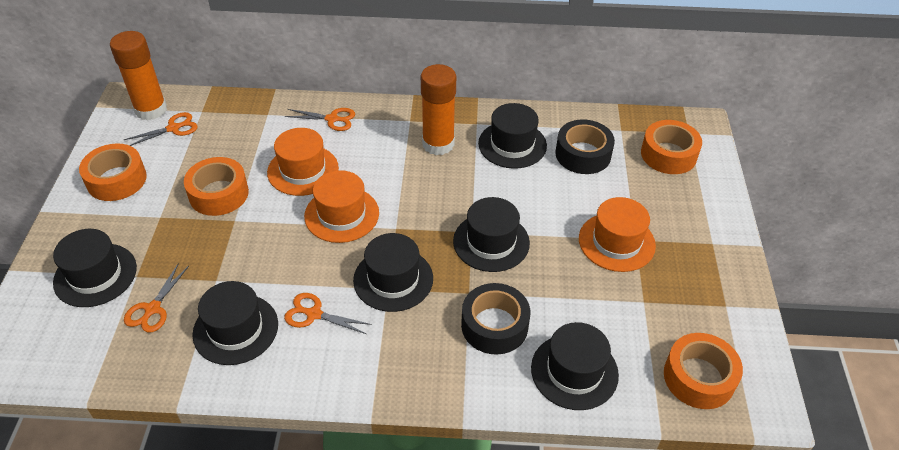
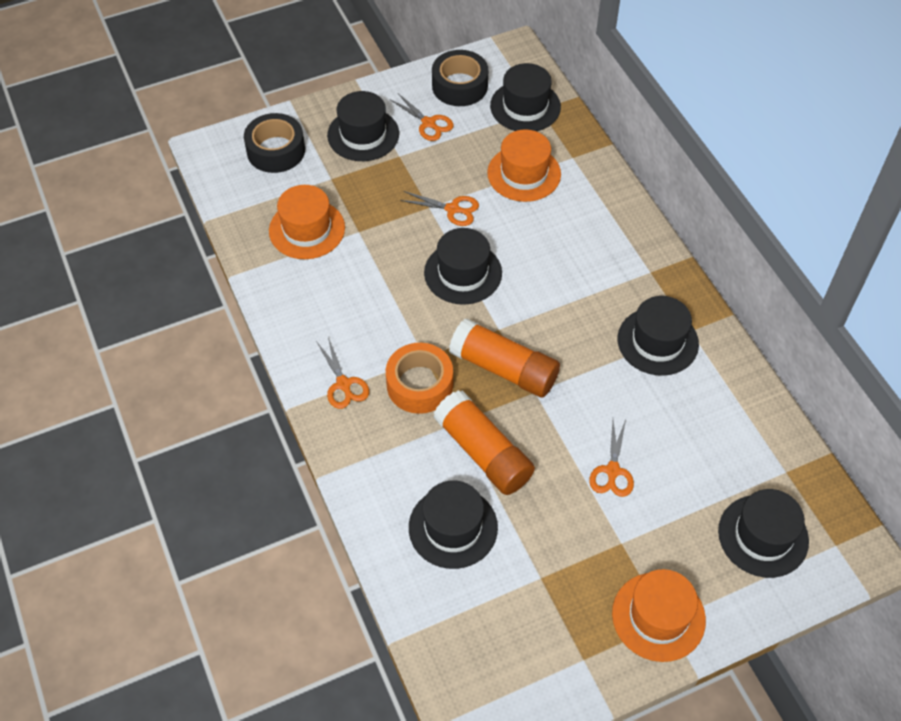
orange tape: [79,143,147,201] [184,157,249,216] [641,120,702,174] [664,333,743,409] = 4 -> [386,343,453,414] = 1

